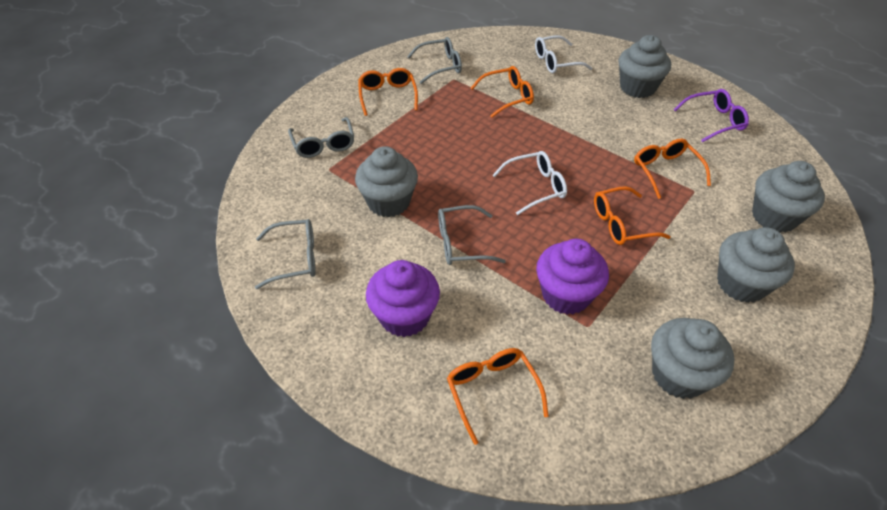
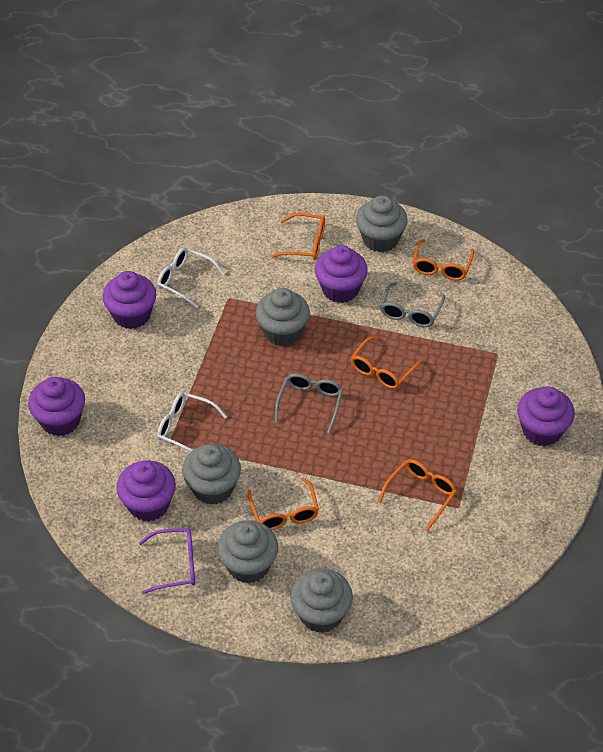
grey glasses: [255,219,316,289] [288,117,354,158] [407,37,462,84] [438,205,506,265] = 4 -> [275,373,343,433] [380,282,445,327] = 2
purple cupcake: [366,260,440,337] [536,239,609,315] = 2 -> [28,377,85,436] [102,271,156,329] [116,460,176,522] [315,245,368,303] [517,386,575,446] = 5

